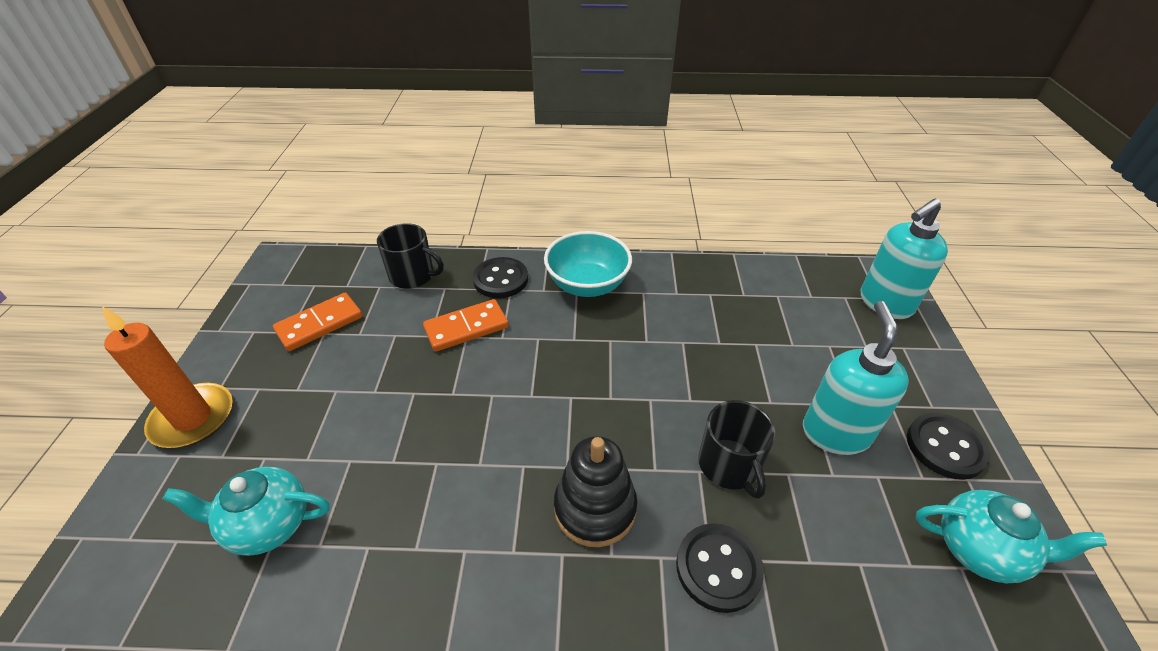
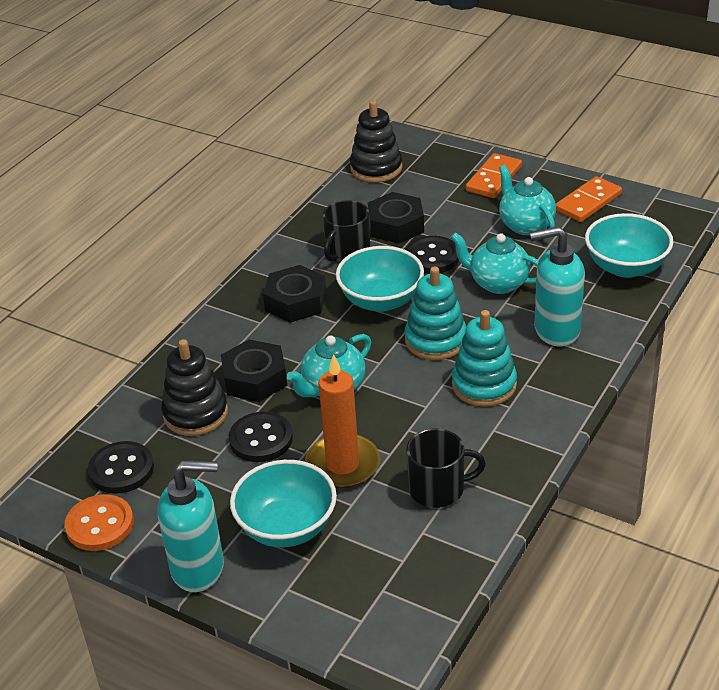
black nut: none = 0 -> [221,339,287,402] [263,265,326,322] [368,192,424,244] = 3
black stacking toy: [554,436,637,547] = 1 -> [161,339,228,436] [350,100,403,182] = 2
orange button: none = 0 -> [65,494,134,551] = 1
turquoise bowl: [544,231,632,297] = 1 -> [230,460,337,547] [336,246,424,312] [585,213,673,278] = 3
turquoise stacking toy: none = 0 -> [405,266,466,360] [452,310,517,407] = 2
turquoise teapot: [163,467,330,556] [916,490,1107,583] = 2 -> [287,334,371,397] [451,232,539,294] [499,165,556,235] = 3

